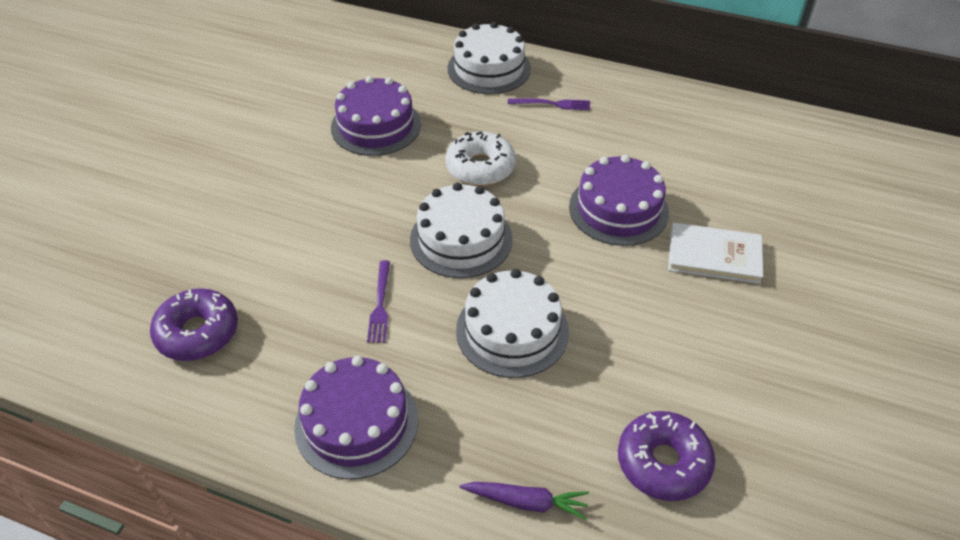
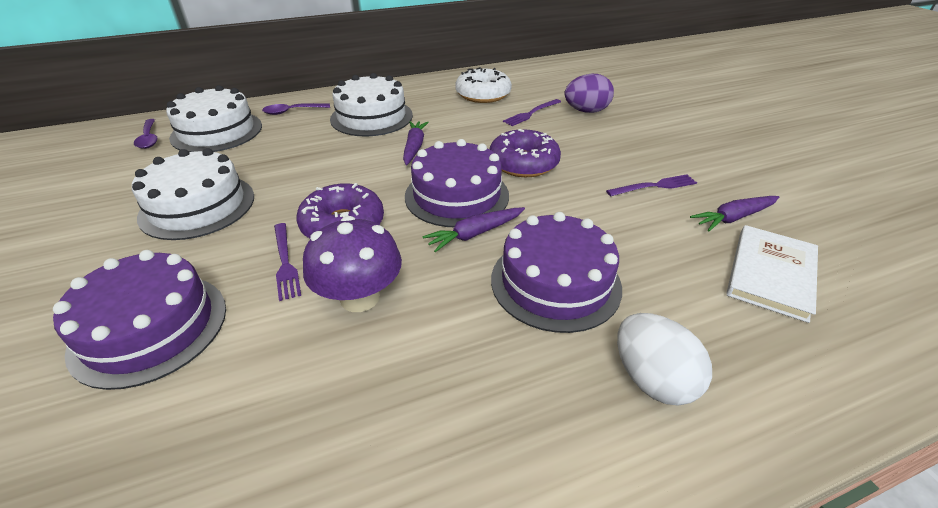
purple carrot: [460,482,589,520] = 1 -> [403,121,429,165] [423,207,525,252] [690,196,779,231] = 3
purple egg: none = 0 -> [564,74,614,113] = 1
purple fork: [367,260,390,343] [508,98,590,110] = 2 -> [274,223,301,301] [503,99,561,126] [606,174,697,196] = 3
purple mushroom: none = 0 -> [303,216,402,312] = 1
purple spoon: none = 0 -> [134,119,158,149] [262,103,330,115] = 2
white egg: none = 0 -> [617,313,712,406] = 1

